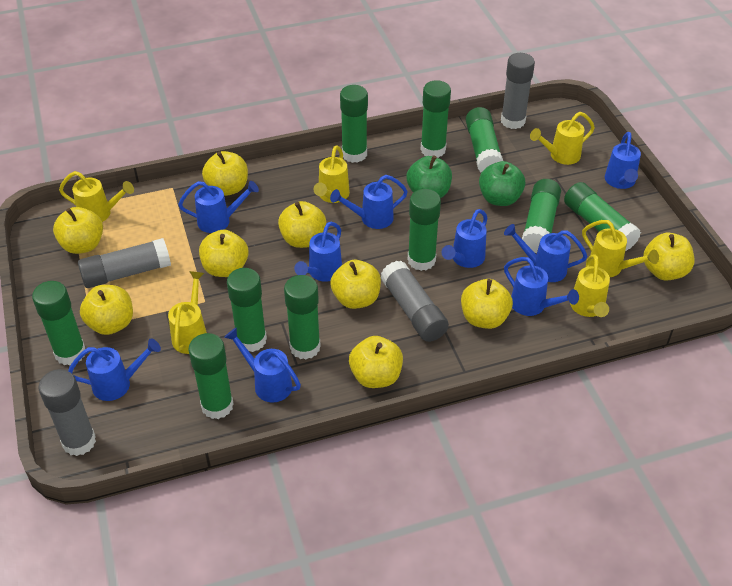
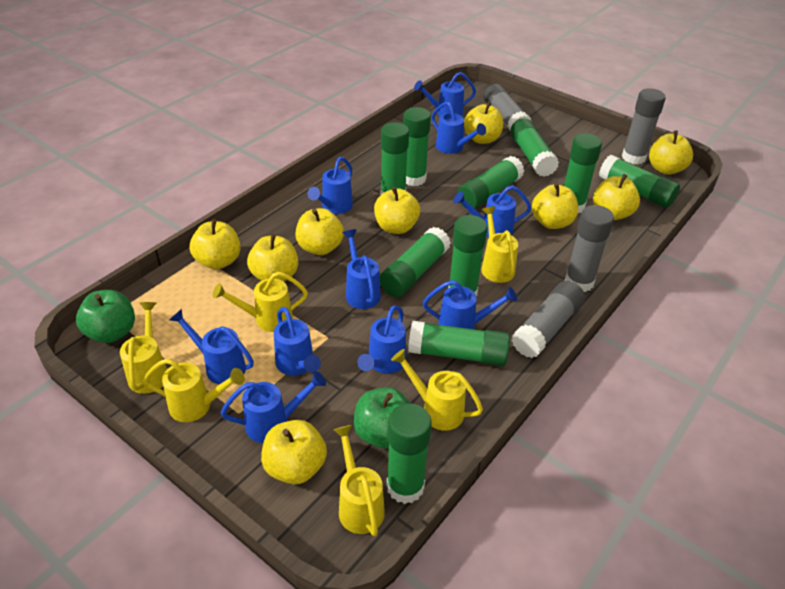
blue watering can: [68,339,161,401] [178,181,259,233] [224,327,301,403] [294,222,342,282] [330,175,408,229] [442,209,487,268] [504,224,587,282] [504,257,579,316] [605,132,641,189] = 9 -> [169,309,254,384] [221,371,326,443] [274,307,321,376] [307,157,353,214] [343,229,381,309] [357,305,406,374] [414,72,476,116] [423,280,517,329] [431,102,486,154] [453,185,531,237] = 10

